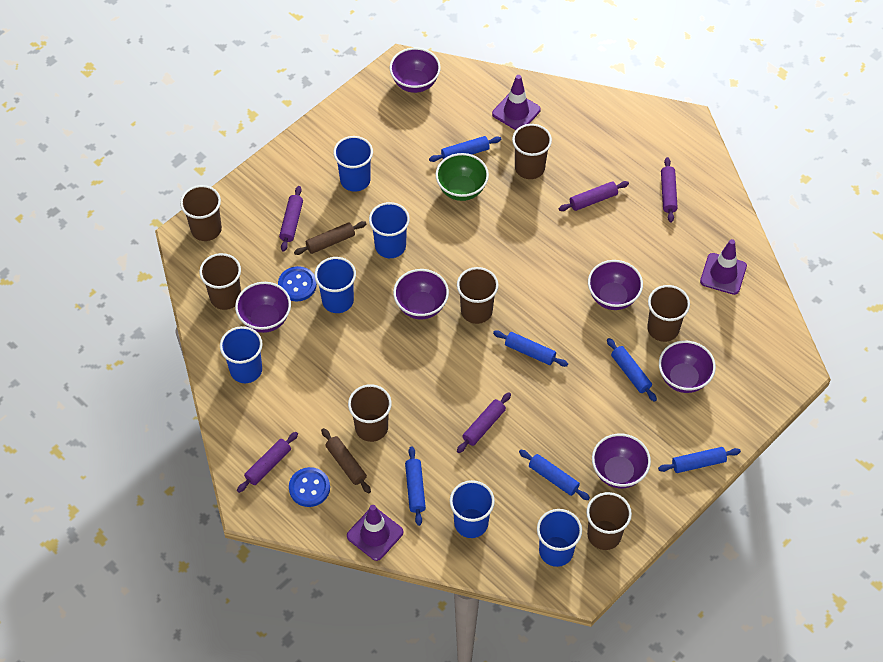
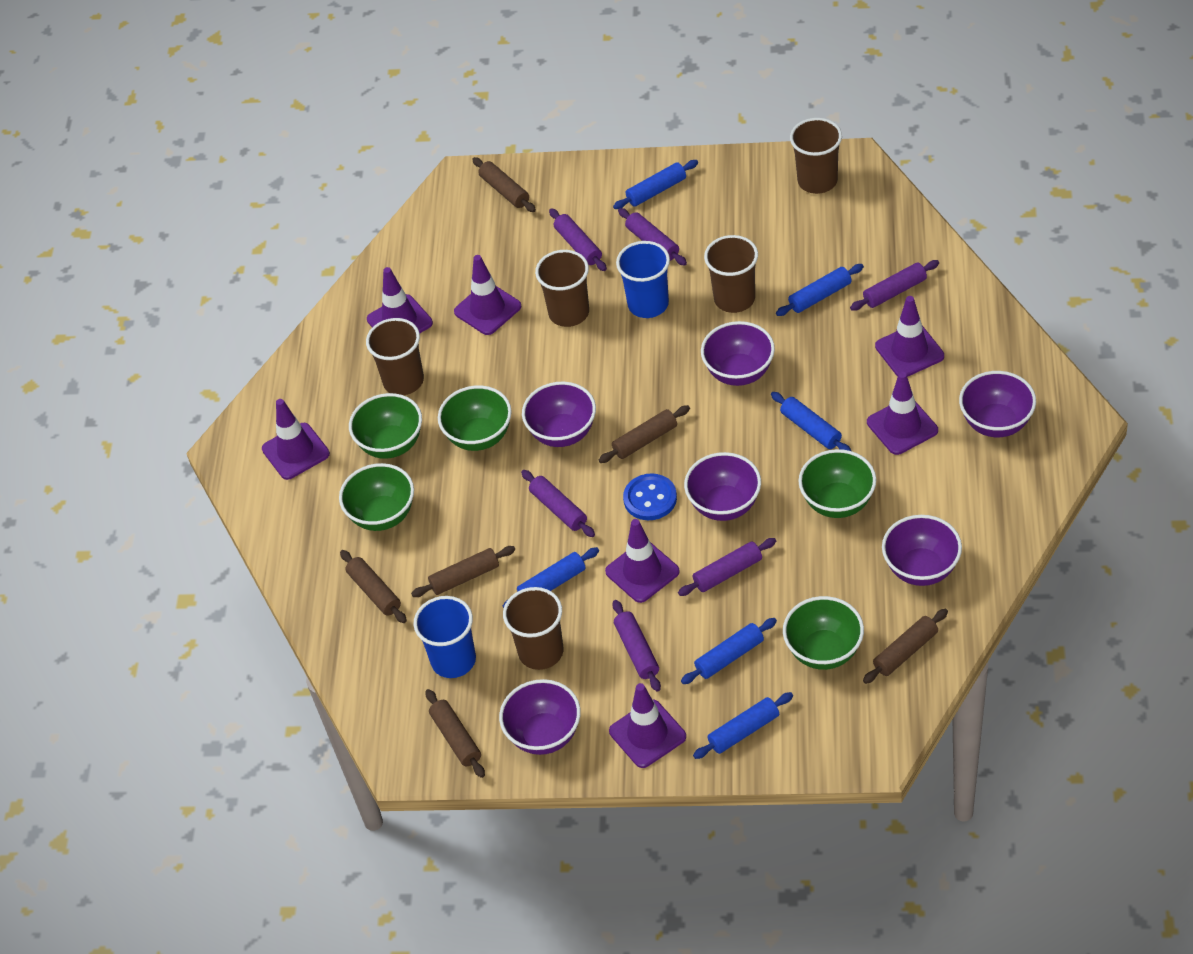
blue button: [278,266,317,302] [289,467,330,507] = 2 -> [623,473,677,520] = 1
blue cup: [220,326,263,383] [315,257,356,313] [333,136,373,192] [369,202,410,258] [450,480,495,538] [537,509,582,567] = 6 -> [413,596,476,678] [616,241,670,318] = 2
brown cup: [180,185,222,241] [199,253,241,310] [348,384,392,442] [457,267,499,324] [512,124,552,179] [586,492,632,550] [647,285,690,342] = 7 -> [366,318,424,395] [503,587,563,670] [535,250,589,327] [704,235,758,313] [790,118,842,194] = 5
brown rolling pin: [294,221,366,255] [321,428,371,493] = 2 -> [340,550,407,623] [411,546,515,597] [425,689,485,778] [472,157,536,212] [599,405,690,463] [863,609,948,684] = 6
green bowl: [436,153,489,201] = 1 -> [339,463,414,531] [349,393,422,459] [438,385,512,451] [783,596,864,670] [798,449,876,518] = 5
purple rolling pin: [237,432,298,493] [279,186,303,252] [457,392,511,453] [558,181,629,211] [661,157,678,223] = 5 -> [521,470,595,537] [549,208,607,271] [612,600,661,692] [618,208,687,266] [678,538,776,596] [850,260,939,311] = 6
purple traffic cone: [347,505,403,561] [492,75,541,130] [700,239,747,295] = 3 -> [262,399,330,480] [367,267,433,333] [454,255,521,335] [605,519,680,603] [609,683,686,768] [867,372,938,455] [875,296,944,377] = 7

